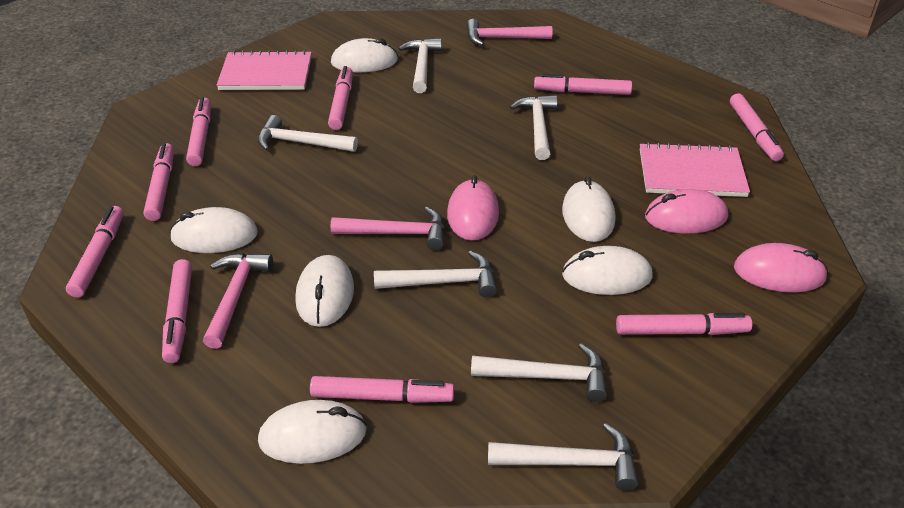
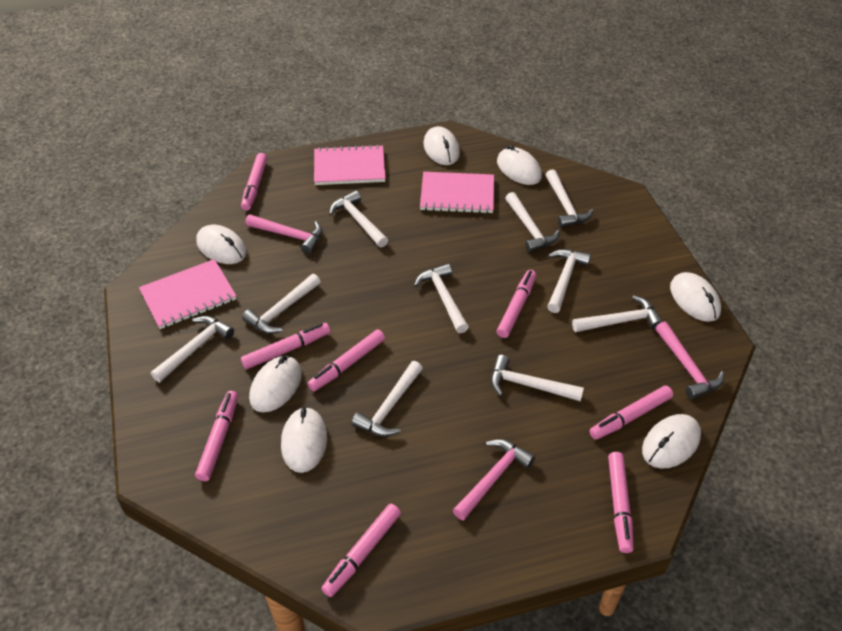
pink marker: [66,206,124,298] [143,143,174,221] [162,259,192,363] [186,97,211,166] [310,376,454,403] [328,66,353,130] [534,74,632,95] [616,313,752,335] [730,93,784,161] = 9 -> [195,391,238,481] [241,153,267,211] [241,323,330,369] [308,329,385,391] [322,504,401,597] [496,270,537,338] [589,385,673,440] [608,452,633,553] = 8
pink mouse: [447,175,499,241] [645,189,728,234] [734,243,828,292] = 3 -> none = 0
pink notebook: [217,50,312,90] [640,142,750,197] = 2 -> [139,259,236,329] [314,145,386,185] [420,172,494,214] = 3
white hammer: [258,115,358,152] [374,250,497,298] [398,38,442,93] [471,343,607,402] [488,423,639,491] [510,95,558,160] = 6 -> [151,316,234,382] [242,274,321,334] [329,191,388,247] [352,361,423,437] [414,264,469,333] [491,355,584,402] [505,192,560,252] [546,170,594,228] [547,249,591,313] [572,295,663,332] = 10
white mouse: [170,207,258,253] [258,400,367,464] [295,255,354,327] [331,38,398,72] [562,177,615,242] [562,246,653,295] = 6 -> [196,225,247,264] [249,356,302,412] [281,407,327,473] [423,126,460,165] [497,145,542,185] [642,414,701,469] [670,272,721,322] = 7

